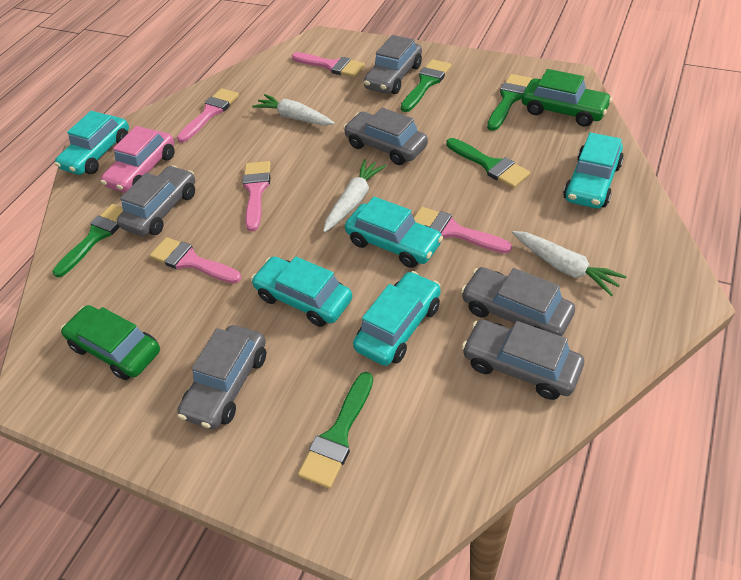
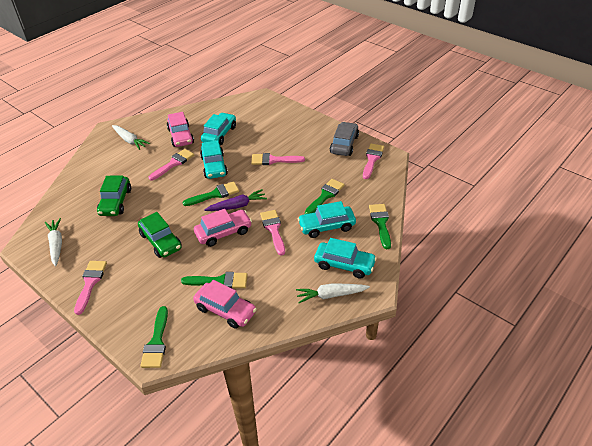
grey car: [117,165,195,236] [177,325,266,429] [343,108,428,165] [364,35,422,94] [461,267,575,336] [461,320,584,400] = 6 -> [330,122,359,156] = 1
pink car: [101,126,175,193] = 1 -> [167,112,194,147] [193,280,257,329] [194,209,252,247] = 3
purple carrot: none = 0 -> [204,189,267,211] = 1
turquoise car: [55,111,129,175] [251,256,352,327] [345,196,443,268] [353,271,441,366] [563,133,624,208] = 5 -> [200,140,228,179] [201,113,236,145] [298,201,356,238] [314,238,377,279] = 4

